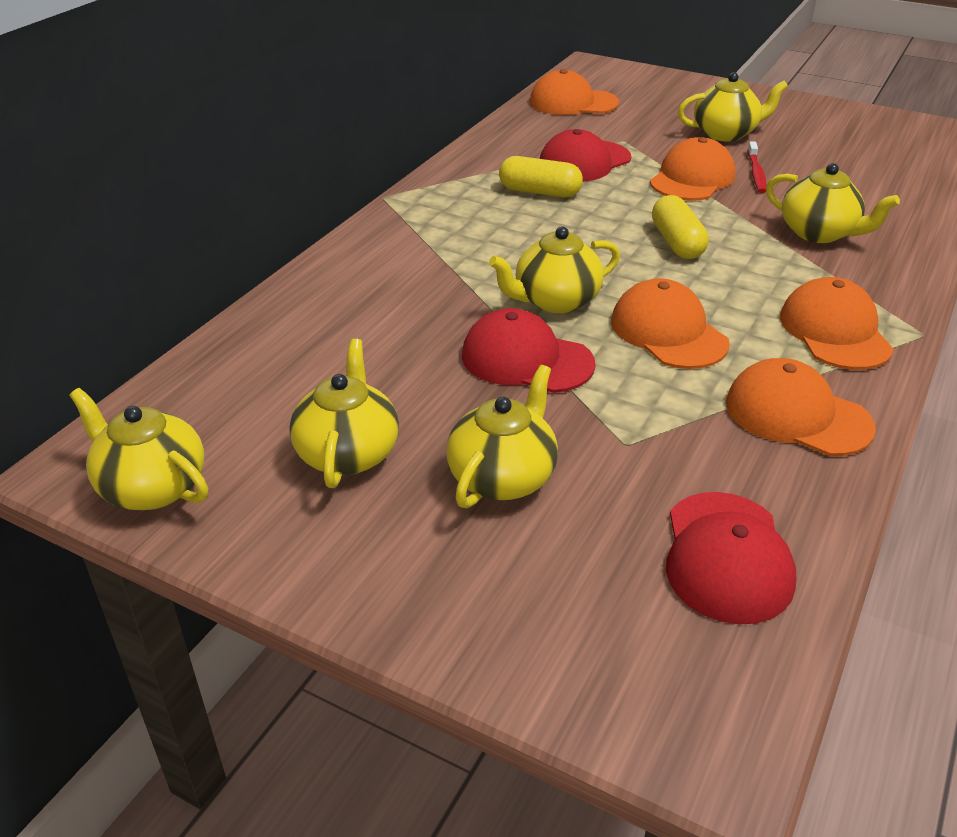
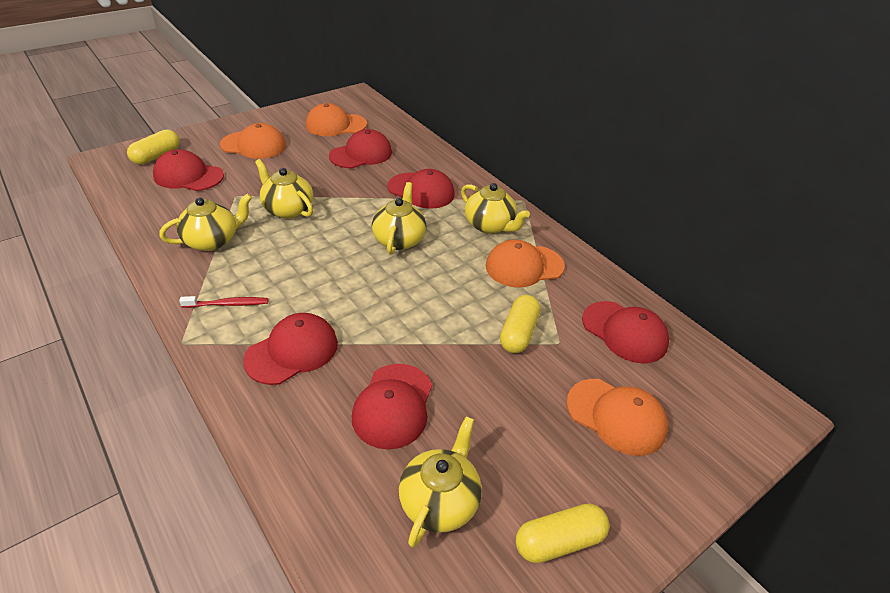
orange cap: [530,69,619,115] [611,278,730,369] [650,137,735,201] [726,358,876,456] [780,277,894,370] = 5 -> [220,123,286,159] [306,103,367,136] [486,239,565,288] [567,379,668,456] = 4
red cap: [462,308,596,393] [540,129,631,182] [666,492,797,624] = 3 -> [153,149,224,191] [243,313,338,385] [329,129,392,169] [352,364,432,449] [388,169,455,209] [582,301,669,363] = 6
yellow capsule: [499,156,583,197] [652,195,709,259] = 2 -> [127,129,180,165] [500,295,541,353] [516,503,609,563] = 3
yellow teapot: [70,388,208,510] [289,339,399,488] [446,365,558,508] [489,226,620,313] [678,72,788,142] [766,163,900,243] = 6 -> [159,193,252,251] [255,159,313,219] [372,182,426,255] [399,416,482,548] [461,183,530,234] = 5

